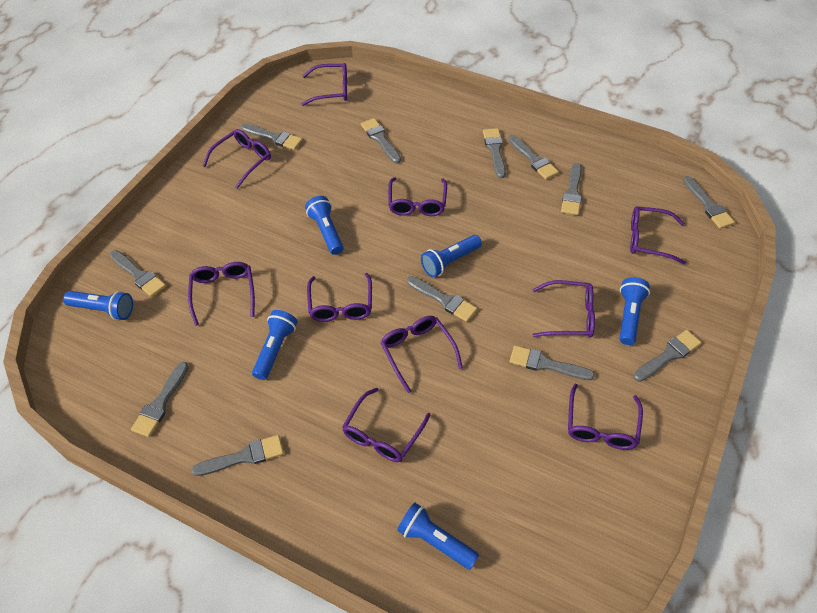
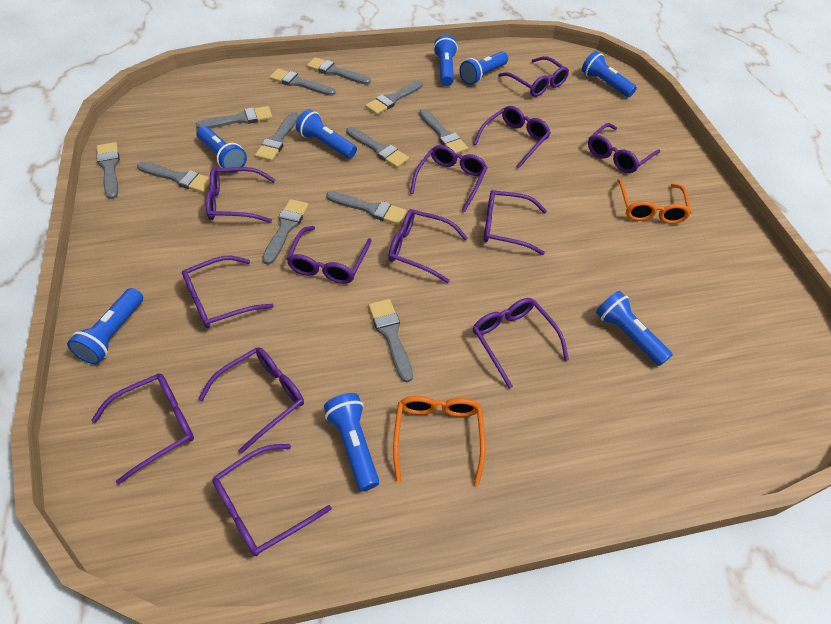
blue flashlight: [63,291,133,320] [252,310,297,380] [305,196,343,255] [397,502,479,570] [421,235,482,277] [620,277,650,345] = 6 -> [67,288,143,364] [196,126,247,173] [296,109,357,159] [324,393,379,491] [433,35,458,86] [459,51,508,85] [582,51,637,97] [596,291,673,366] = 8
orange glasses: none = 0 -> [393,396,485,485] [617,179,691,224] = 2
purple glasses: [188,262,255,326] [203,129,271,189] [301,63,347,106] [307,273,372,322] [342,388,431,462] [380,316,463,393] [388,177,447,216] [532,280,595,337] [568,384,643,450] [630,206,686,265] = 10 -> [91,373,194,485] [182,256,274,328] [198,347,304,454] [205,167,275,223] [212,444,331,556] [286,226,372,284] [388,209,468,283] [410,145,488,212] [473,106,551,168] [473,298,569,389] [484,190,547,255] [498,56,569,97] [588,123,660,173] = 13

